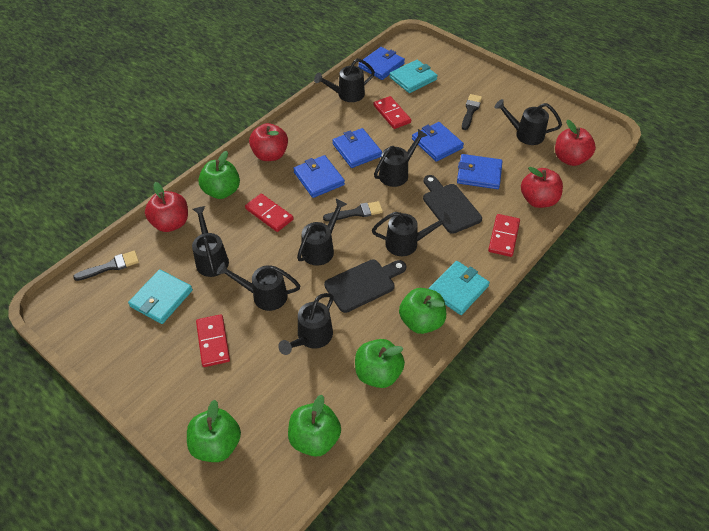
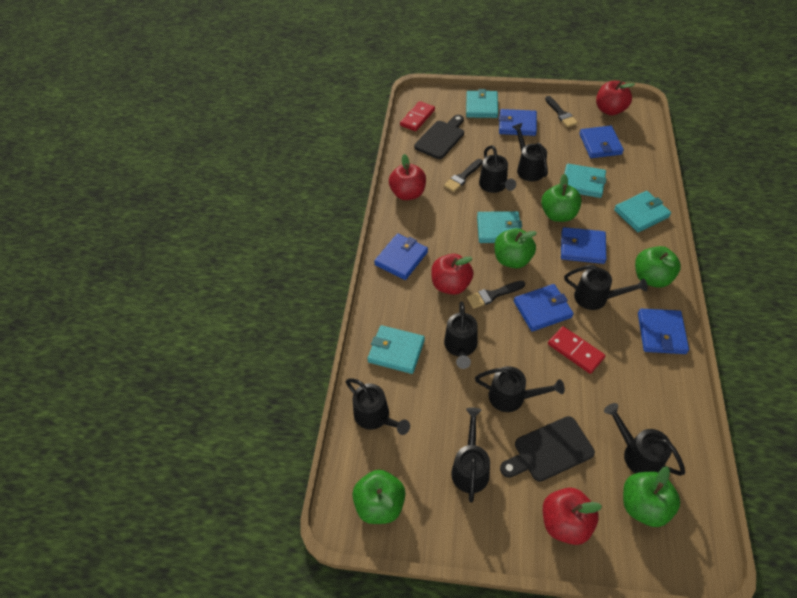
blue wallet: [293,155,345,198] [332,128,382,168] [358,47,405,80] [412,122,464,162] [457,154,503,189] = 5 -> [374,234,428,280] [499,109,537,136] [514,284,574,332] [561,227,606,264] [579,126,624,158] [638,309,689,354] = 6
red domino: [196,314,230,367] [245,194,294,232] [373,96,411,129] [488,214,520,257] = 4 -> [400,101,435,131] [548,326,605,374] = 2
turquoise wallet: [128,269,193,324] [389,60,438,93] [428,261,490,315] = 3 -> [367,325,425,374] [466,89,498,118] [477,211,522,243] [564,164,607,198] [614,191,671,232] = 5

